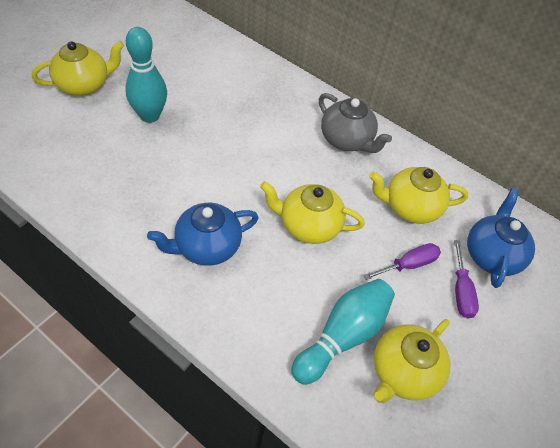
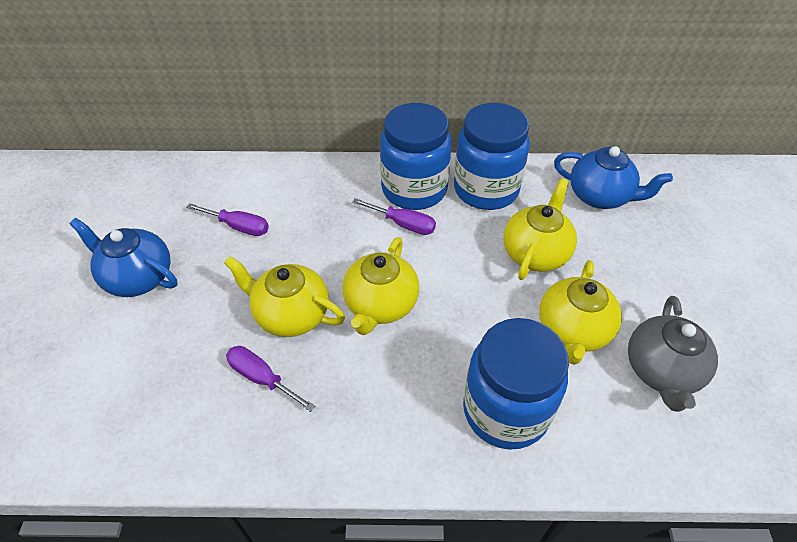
blue jar: none = 0 -> [380,103,452,210] [454,103,530,210] [463,318,569,450] = 3
purple screwdriver: [363,243,441,280] [454,240,479,319] = 2 -> [186,203,269,236] [226,346,315,412] [353,198,436,235] = 3
turquoise bowling pin: [125,27,167,123] [291,279,395,385] = 2 -> none = 0

